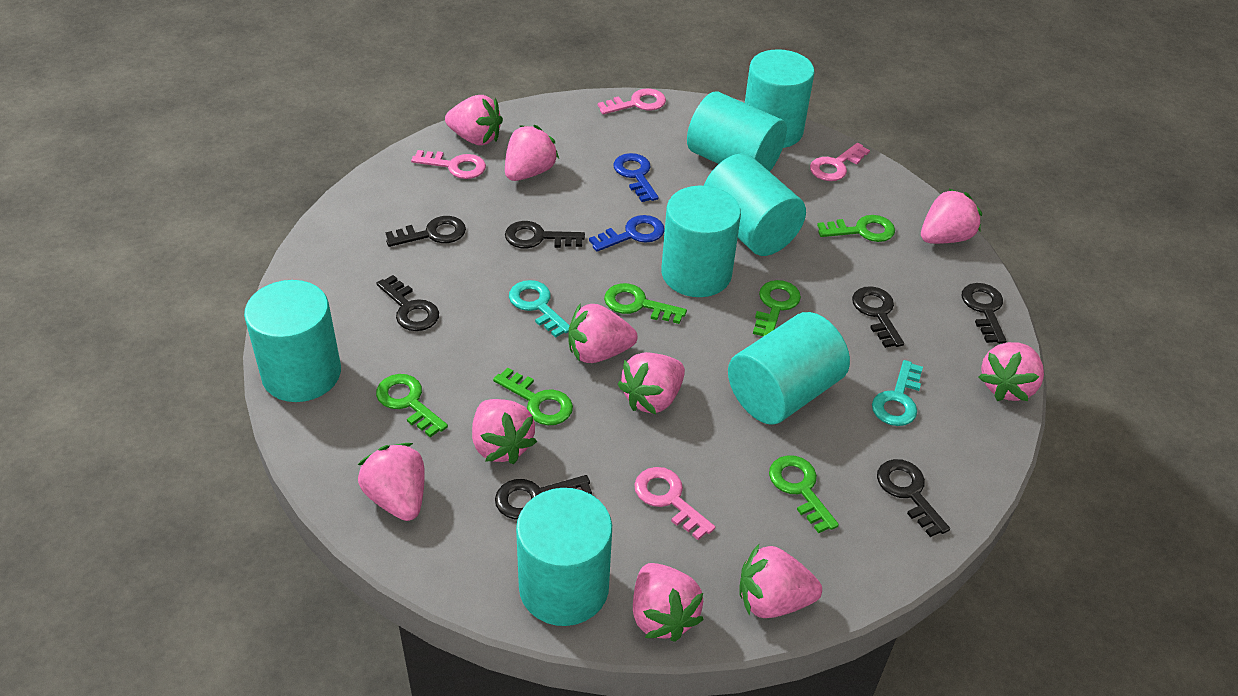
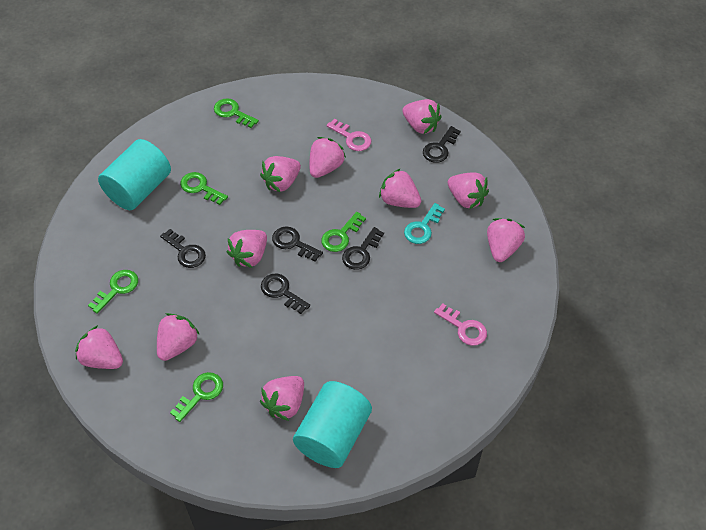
black key: [376,275,439,331] [386,216,466,247] [495,475,592,519] [505,221,585,249] [852,286,904,348] [877,459,950,537] [962,283,1006,344] = 7 -> [160,229,206,268] [261,274,310,314] [272,226,323,262] [342,227,384,270] [423,126,461,163] = 5
blue key: [589,215,665,252] [613,153,659,202] = 2 -> none = 0
green key: [376,374,448,437] [493,367,573,425] [604,283,687,324] [753,280,801,337] [769,455,839,533] [817,215,895,242] = 6 -> [88,270,138,314] [170,372,223,422] [180,172,228,205] [214,98,259,128] [321,212,366,252] = 5
pink key: [411,150,486,179] [598,88,666,115] [634,467,715,540] [810,143,870,181] = 4 -> [327,119,372,151] [434,303,487,346] = 2
turquoise cylinder: [244,280,341,402] [516,488,612,626] [661,186,741,297] [687,91,787,172] [704,153,806,256] [728,312,850,425] [745,49,815,148] = 7 -> [98,139,171,210] [293,381,372,468] = 2
turquoise key: [509,280,570,338] [872,360,923,426] = 2 -> [404,203,445,244] = 1

